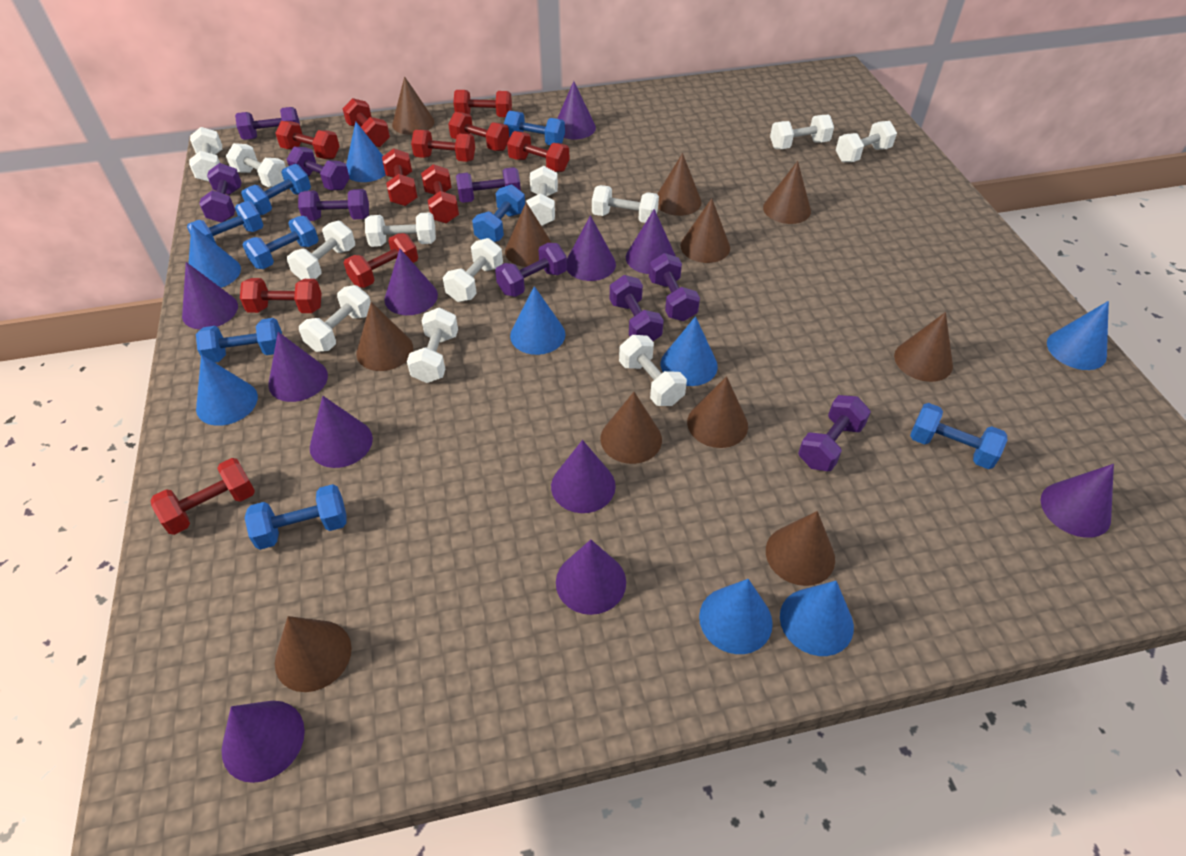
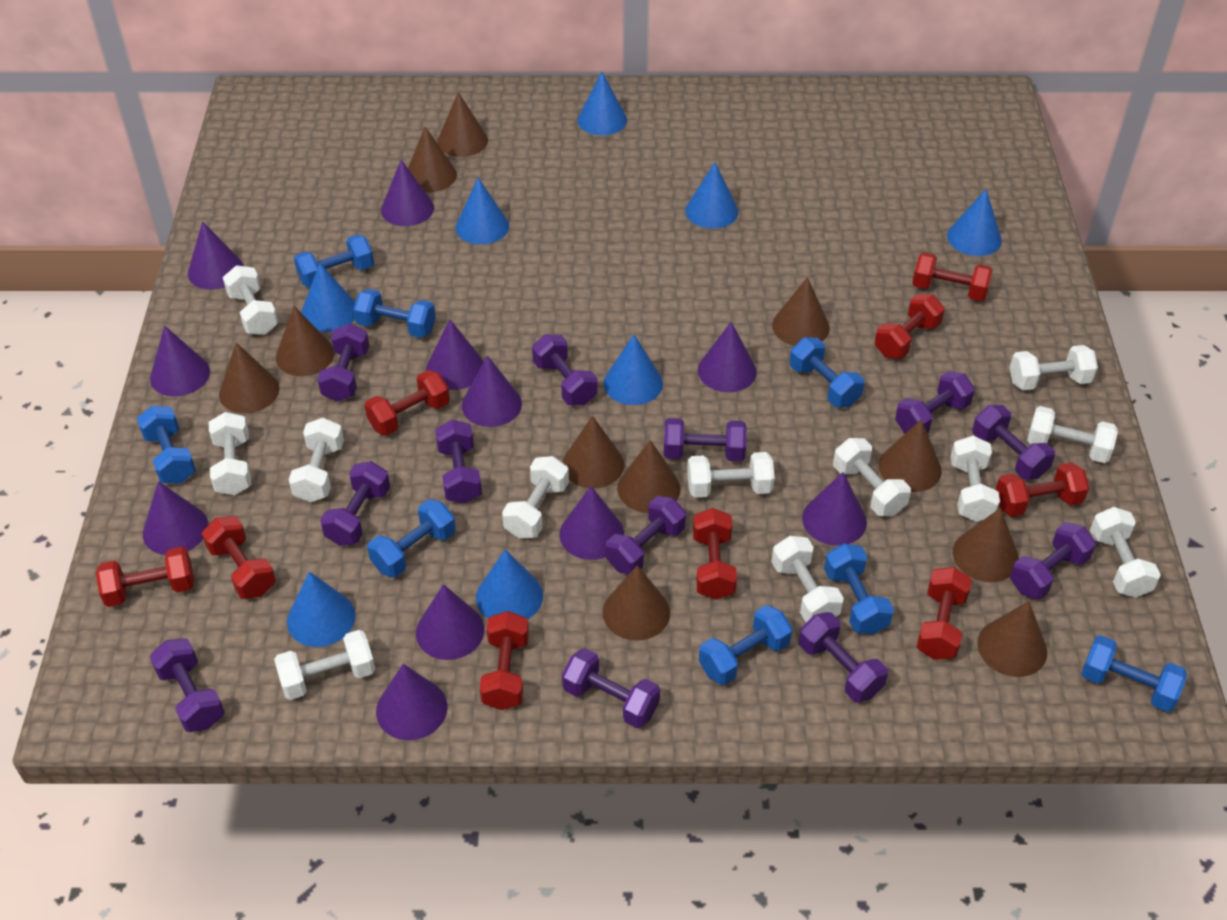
purple dumbbell: [199,163,242,223] [235,107,300,140] [287,147,350,190] [298,189,369,221] [456,167,521,203] [495,243,567,297] [610,275,664,341] [649,253,700,321] [798,395,871,471] = 9 -> [150,638,225,732] [317,323,369,402] [320,461,390,546] [435,420,482,504] [532,334,598,405] [562,648,660,728] [606,496,686,575] [664,418,747,462] [799,612,888,702] [895,371,975,434] [972,405,1055,480] [1010,522,1096,600] = 12
red dumbbell: [151,458,255,535] [240,278,322,313] [275,121,340,159] [343,98,390,147] [344,233,418,288] [382,148,418,206] [411,130,475,162] [421,164,459,223] [448,112,510,151] [453,90,512,117] [507,131,569,172] = 11 -> [96,547,194,607] [202,516,276,599] [365,370,450,436] [480,611,529,710] [693,508,737,600] [875,294,945,359] [912,252,993,301] [917,567,972,660] [995,462,1089,517] = 9

